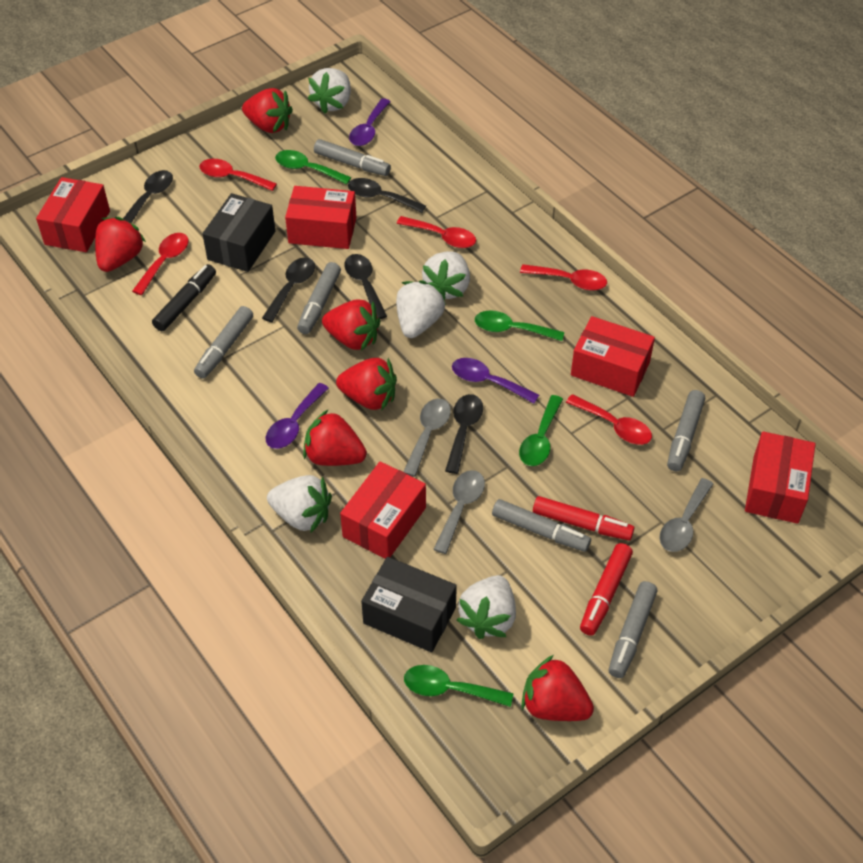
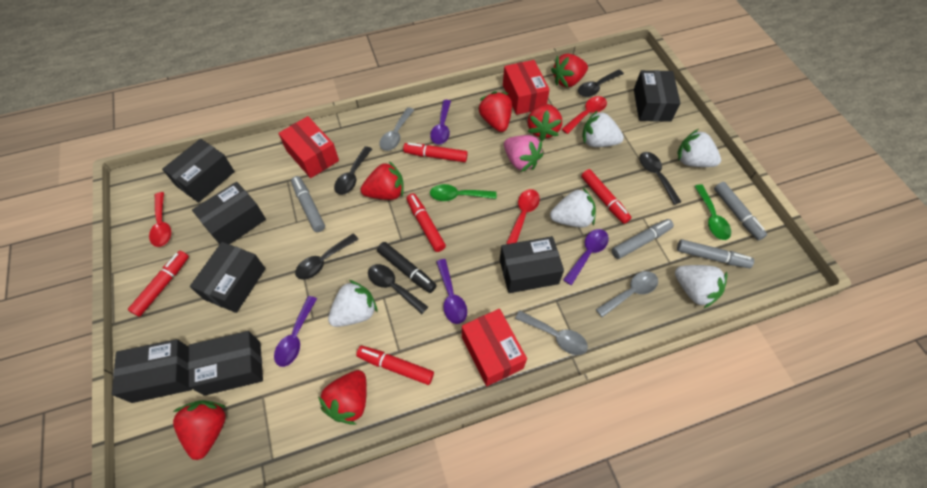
black box: [202,193,275,272] [361,557,457,652] = 2 -> [112,339,192,403] [162,139,235,203] [188,331,263,396] [190,242,266,313] [192,182,266,244] [500,236,564,293] [634,70,680,122] = 7
green spoon: [275,150,352,185] [404,665,513,707] [475,310,564,341] [519,395,563,466] = 4 -> [430,184,496,201] [694,184,731,240] = 2
grey marker: [194,306,253,379] [297,262,341,334] [314,139,391,176] [492,499,591,552] [608,581,657,678] [667,390,705,471] = 6 -> [291,176,325,232] [611,219,674,259] [677,239,754,268] [714,182,767,240] = 4
pink strawberry: none = 0 -> [504,135,543,172] = 1
purple spoon: [266,383,329,449] [349,98,391,146] [452,358,539,404] = 3 -> [274,296,317,367] [430,100,451,144] [436,259,467,324] [563,229,609,285] = 4
red box: [36,177,110,252] [285,186,357,249] [340,461,426,559] [571,316,655,397] [745,431,816,524] = 5 -> [278,116,339,178] [462,309,527,386] [503,60,550,115] = 3
red marker: [533,496,634,540] [580,543,633,636] = 2 -> [128,251,189,317] [356,346,434,385] [403,143,468,162] [406,193,446,252] [581,169,632,224] = 5
red spoon: [132,233,189,296] [199,159,277,191] [397,216,476,248] [520,264,607,291] [566,394,652,445] = 5 -> [149,192,171,247] [506,189,540,244] [562,96,607,134] = 3

